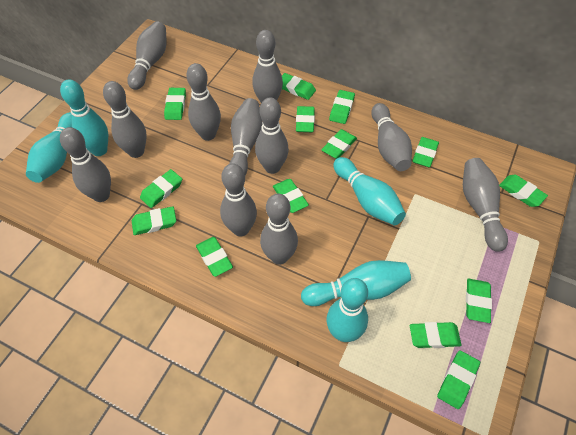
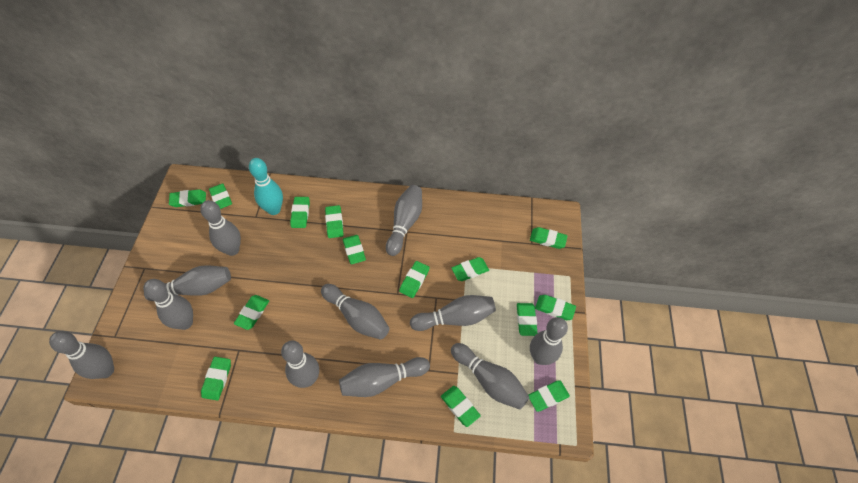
turquoise bowling pin: [26,112,72,183] [60,79,108,156] [301,260,411,306] [327,278,368,342] [333,157,406,225] = 5 -> [249,158,283,215] = 1

